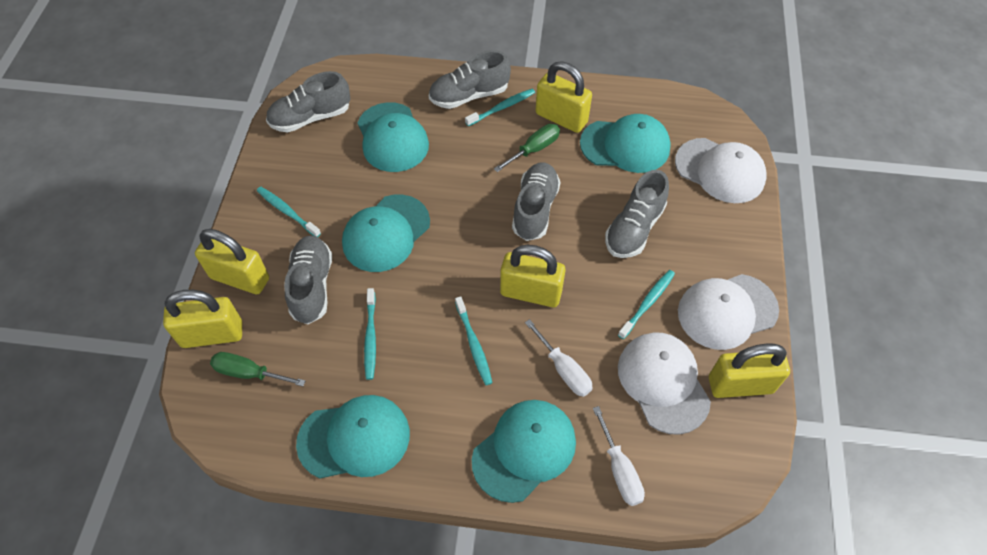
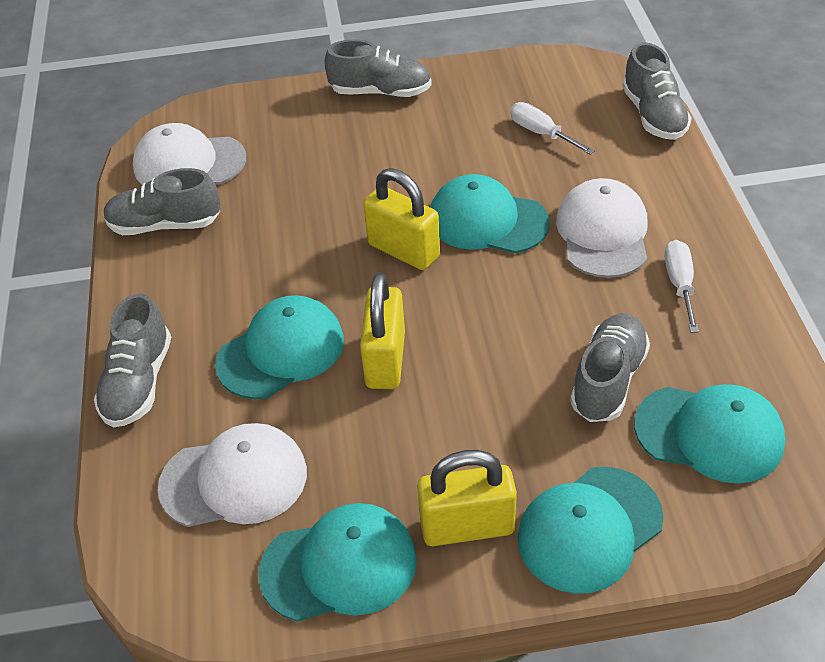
green screwdriver: [210,352,305,387] [494,124,560,172] = 2 -> none = 0
turquoise toothbrush: [257,187,321,237] [364,288,376,380] [455,296,493,385] [465,89,535,126] [618,270,675,339] = 5 -> none = 0
yellow padlock: [163,290,242,348] [195,229,269,294] [500,245,565,307] [535,61,592,133] [709,344,790,398] = 5 -> [360,273,405,389] [363,168,440,270] [417,450,517,546] = 3

